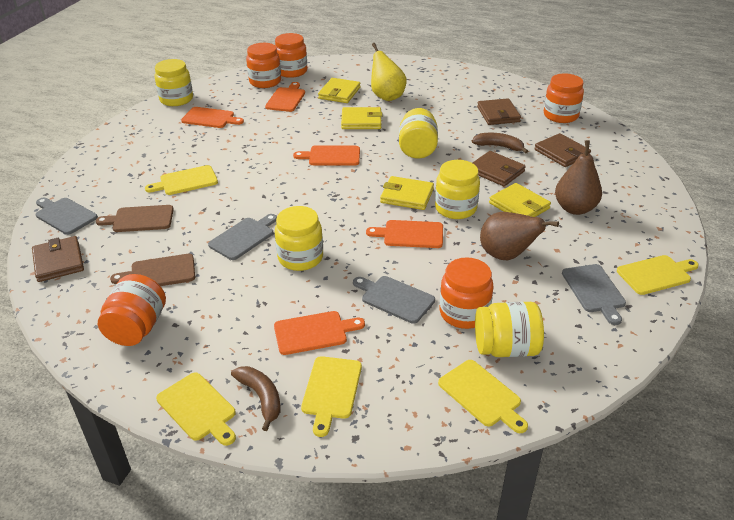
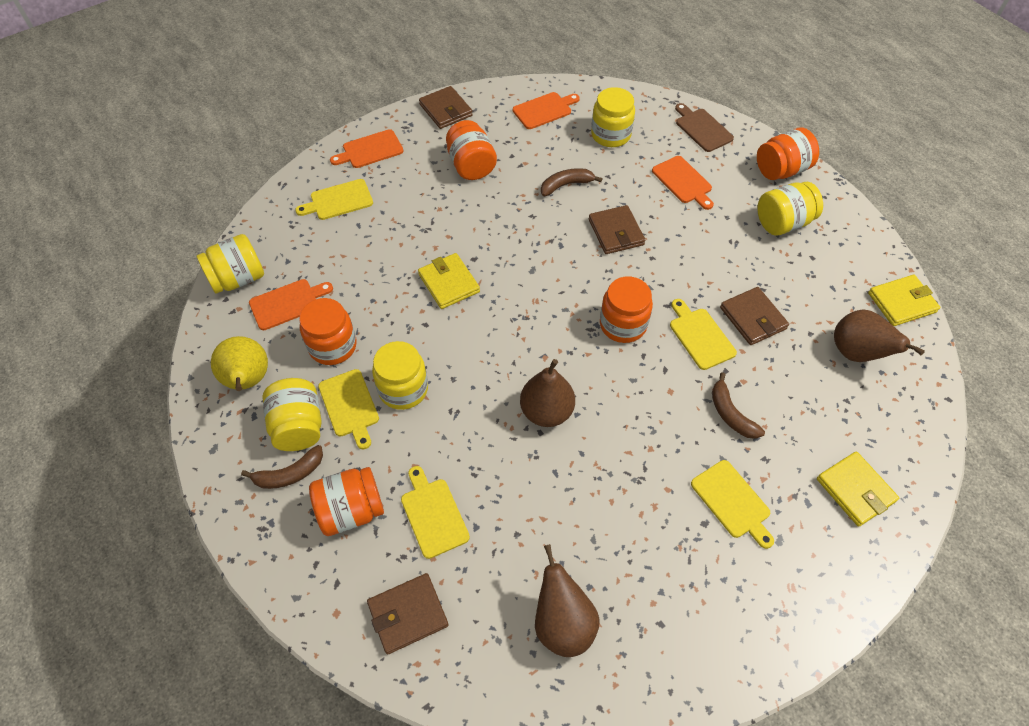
brown banana: [231,366,281,431] [472,133,528,154] = 2 -> [241,445,323,489] [541,168,603,196] [712,372,765,439] = 3
brown cutting board: [96,205,174,232] [110,254,195,286] = 2 -> [675,103,734,152] = 1
brown pear: [480,212,559,260] [555,140,602,215] = 2 -> [520,359,575,427] [535,544,600,657] [834,309,925,362] = 3
grey cutting board: [36,198,98,235] [208,214,277,260] [353,276,435,324] [562,264,626,325] = 4 -> none = 0
orange cutting board: [181,107,244,128] [265,82,305,112] [274,311,365,355] [293,145,360,166] [366,220,443,248] = 5 -> [249,279,333,330] [330,129,403,168] [513,92,580,129] [652,156,714,210] = 4
yellow wallet: [318,78,361,103] [341,107,382,129] [380,176,434,210] [489,183,551,217] = 4 -> [418,253,480,309] [817,451,899,527] [868,275,940,326] = 3

